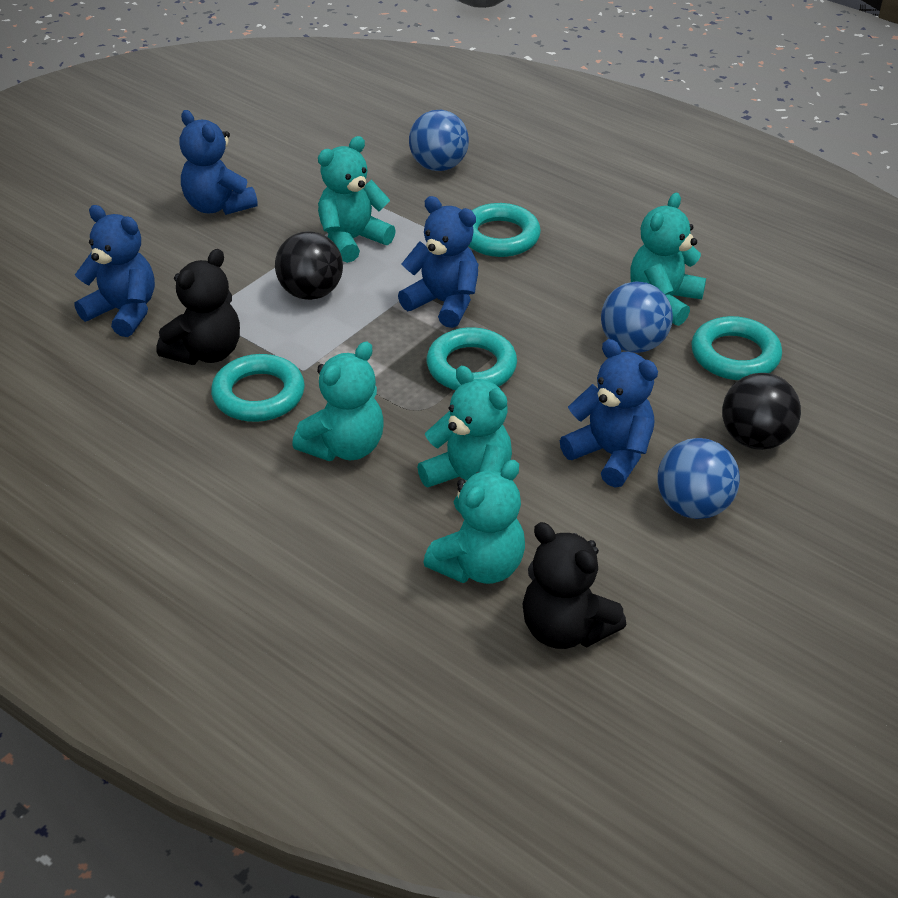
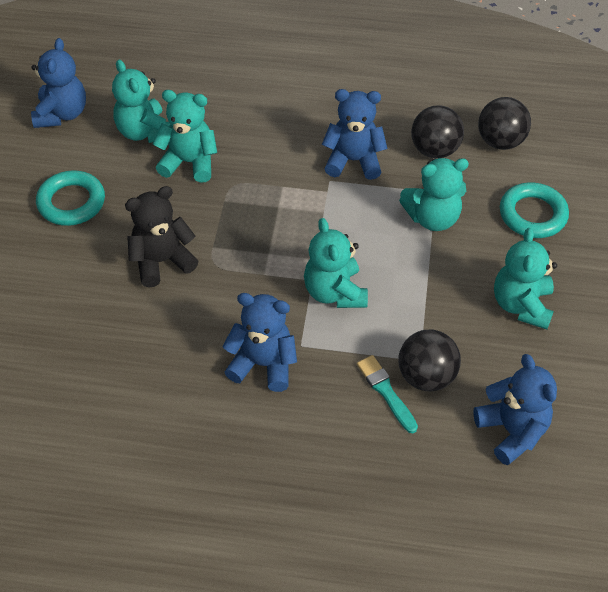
black ball: [275,231,343,300] [722,373,801,450] = 2 -> [398,330,461,391] [411,105,464,158] [478,97,531,150] = 3
black teddy bear: [157,249,240,365] [522,522,626,649] = 2 -> [125,186,199,288] = 1
blue ball: [409,110,469,171] [601,281,673,353] [657,438,740,519] = 3 -> none = 0
turquoise brush: none = 0 -> [357,355,418,433] = 1
turquoise ring: [211,354,305,422] [426,327,517,390] [469,203,541,257] [691,316,782,380] = 4 -> [36,170,105,226] [500,182,569,238] = 2

